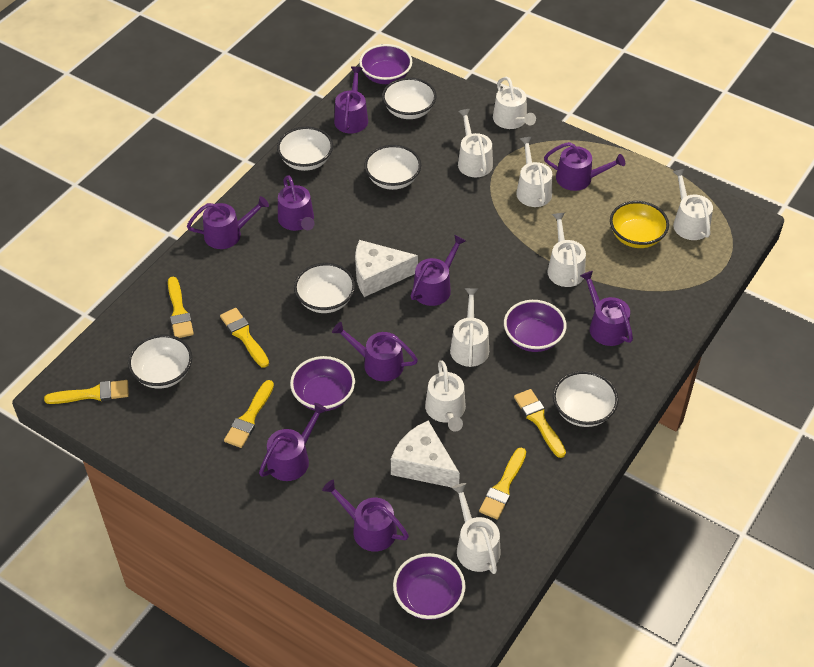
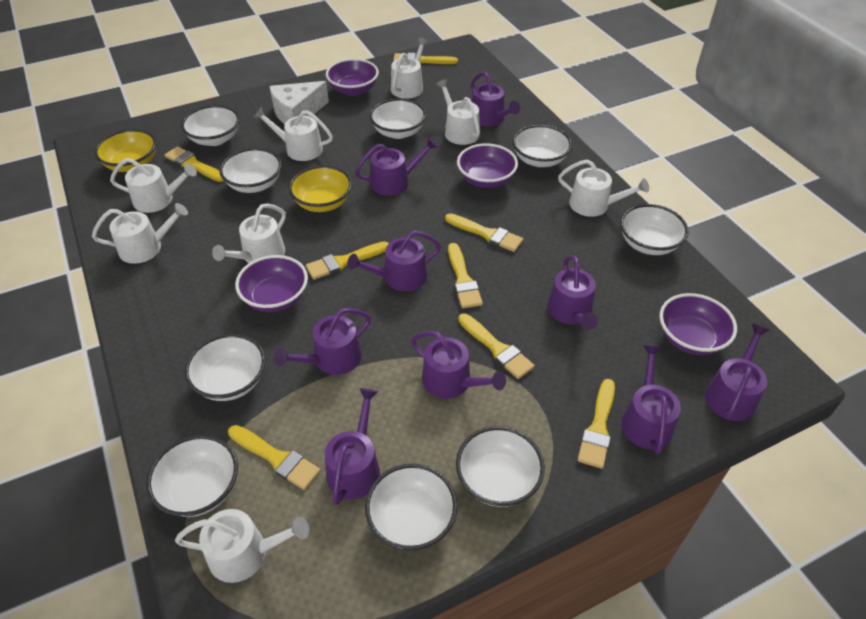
white bowl: [128,334,192,389] [277,127,333,171] [294,263,355,313] [364,145,421,190] [382,77,437,119] [553,371,619,427] = 6 -> [146,435,238,517] [181,105,240,146] [185,334,266,401] [219,148,282,193] [365,464,457,551] [370,98,426,139] [456,426,545,507] [512,125,572,167] [620,204,688,255] = 9
white cheese: [355,240,418,297] [391,421,460,487] = 2 -> [269,81,329,124] = 1
yellow bowl: [610,201,669,248] = 1 -> [94,129,157,172] [289,165,352,212] = 2
yellow brush: [44,380,129,404] [168,277,194,338] [220,308,269,368] [224,380,274,448] [479,447,526,520] [514,389,566,458] = 6 -> [164,146,224,182] [228,425,321,490] [306,241,389,280] [393,53,458,64] [445,213,523,252] [448,243,483,308] [458,314,535,379] [578,379,615,469] = 8

